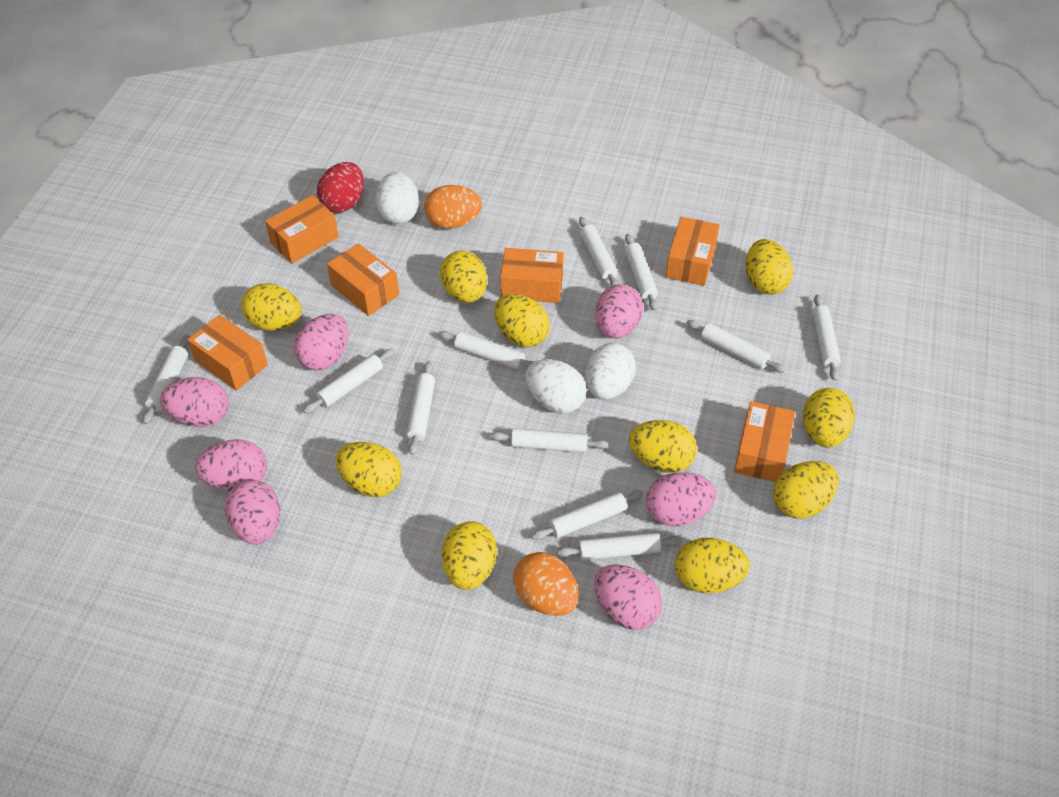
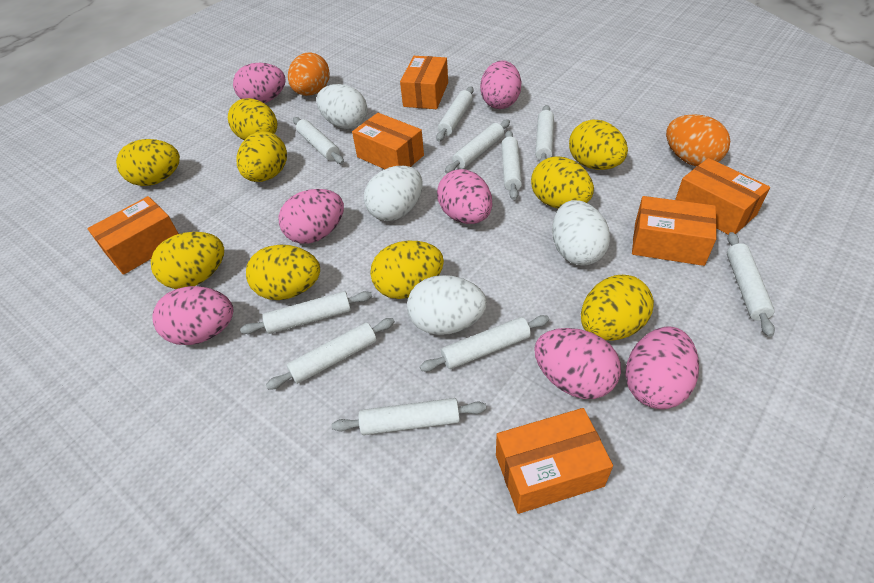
red egg: [317,162,364,213] = 1 -> none = 0
white egg: [375,172,419,224] [525,359,587,414] [585,343,636,399] = 3 -> [316,84,368,129] [364,166,423,221] [407,275,487,335] [552,200,610,266] = 4
white rolling pin: [143,335,189,424] [303,348,395,414] [406,361,435,455] [439,331,535,369] [490,428,608,453] [532,490,644,540] [557,532,682,560] [579,217,619,286] [625,234,658,311] [687,320,786,373] [812,295,841,381] = 11 -> [240,291,372,334] [266,318,395,390] [293,117,344,164] [332,398,486,435] [420,315,549,372] [436,86,474,141] [445,120,510,174] [501,131,522,200] [535,105,554,163] [727,232,775,337] = 10
yellow egg: [241,283,302,331] [336,442,402,497] [440,250,487,303] [442,521,497,590] [495,294,550,348] [629,420,697,473] [675,538,750,593] [746,239,793,295] [773,461,839,519] [803,388,855,448] = 10 -> [116,139,180,186] [151,232,224,289] [228,98,278,140] [236,132,287,182] [246,245,320,300] [370,241,444,299] [531,156,594,209] [569,120,628,170] [581,275,654,341] = 9

